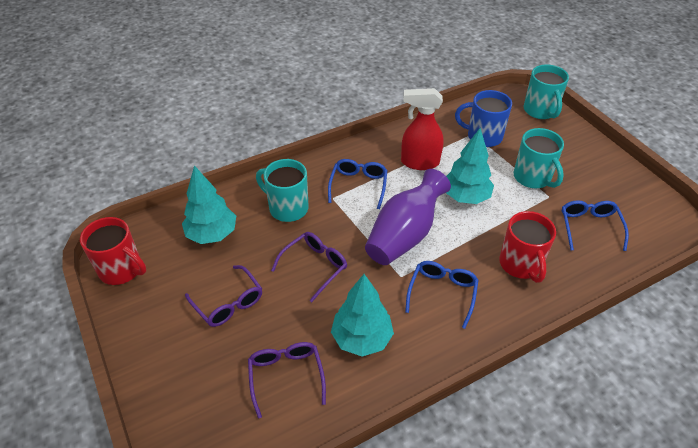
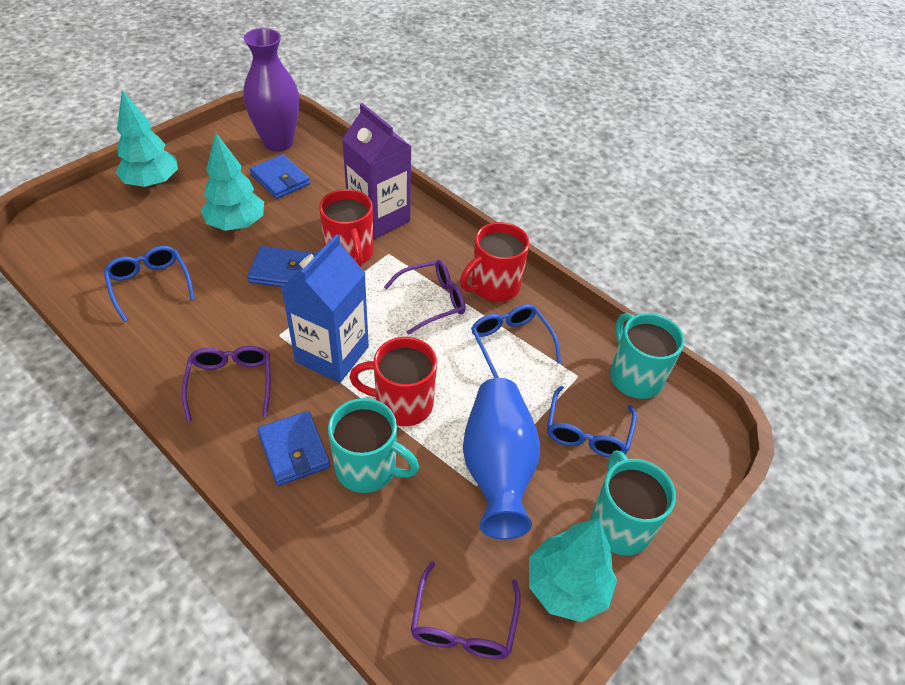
blue carton: none = 0 -> [281,234,369,383] = 1
blue mug: [455,90,512,147] = 1 -> none = 0
blue vase: none = 0 -> [463,378,540,540] = 1
blue wallet: none = 0 -> [247,246,313,287] [250,154,310,199] [258,411,330,486] = 3
purple carton: none = 0 -> [342,103,412,239] = 1
red mug: [80,217,146,285] [499,211,556,283] = 2 -> [319,189,373,267] [349,337,437,426] [460,222,530,302] = 3
red spray bottle: [401,88,444,170] = 1 -> none = 0

